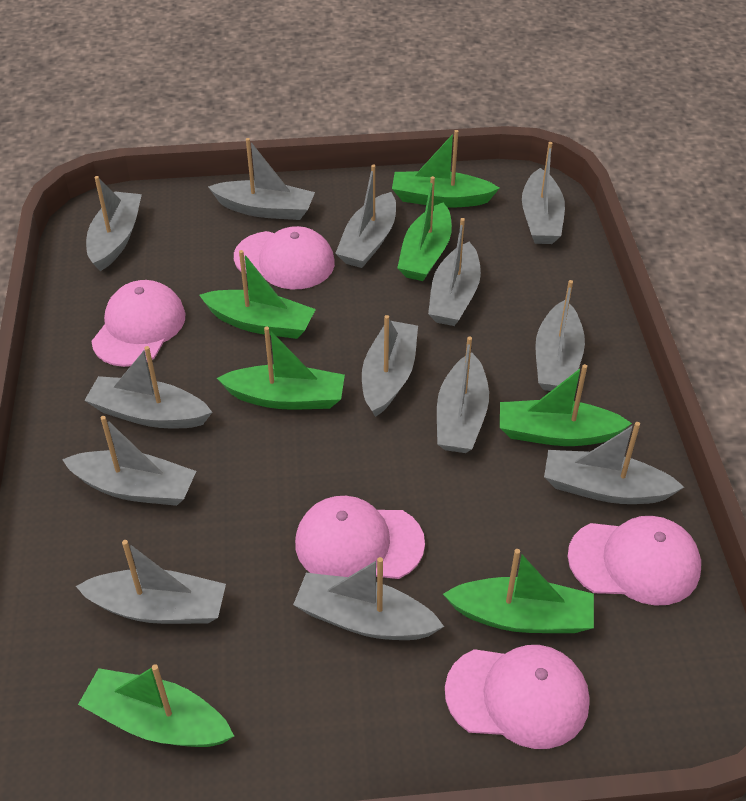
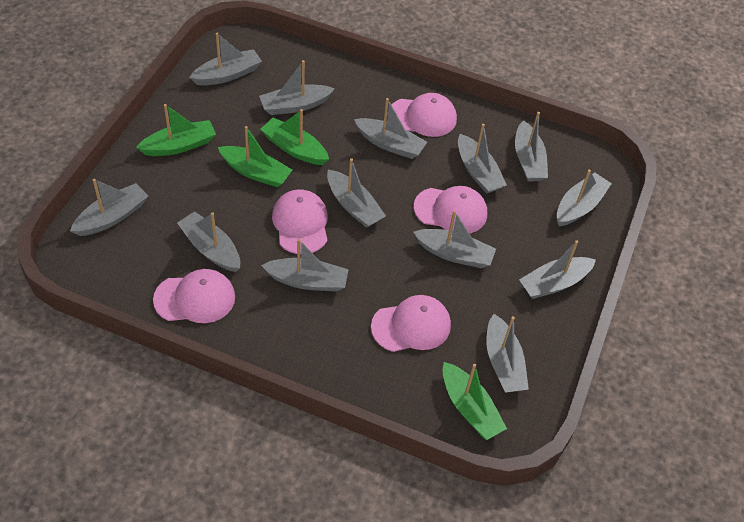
green boat: [78,664,234,747] [199,250,316,339] [217,326,345,409] [392,130,500,208] [397,176,452,281] [443,549,594,633] [500,364,632,446] = 7 -> [136,104,216,156] [218,126,292,188] [260,109,329,165] [442,362,507,440] = 4

